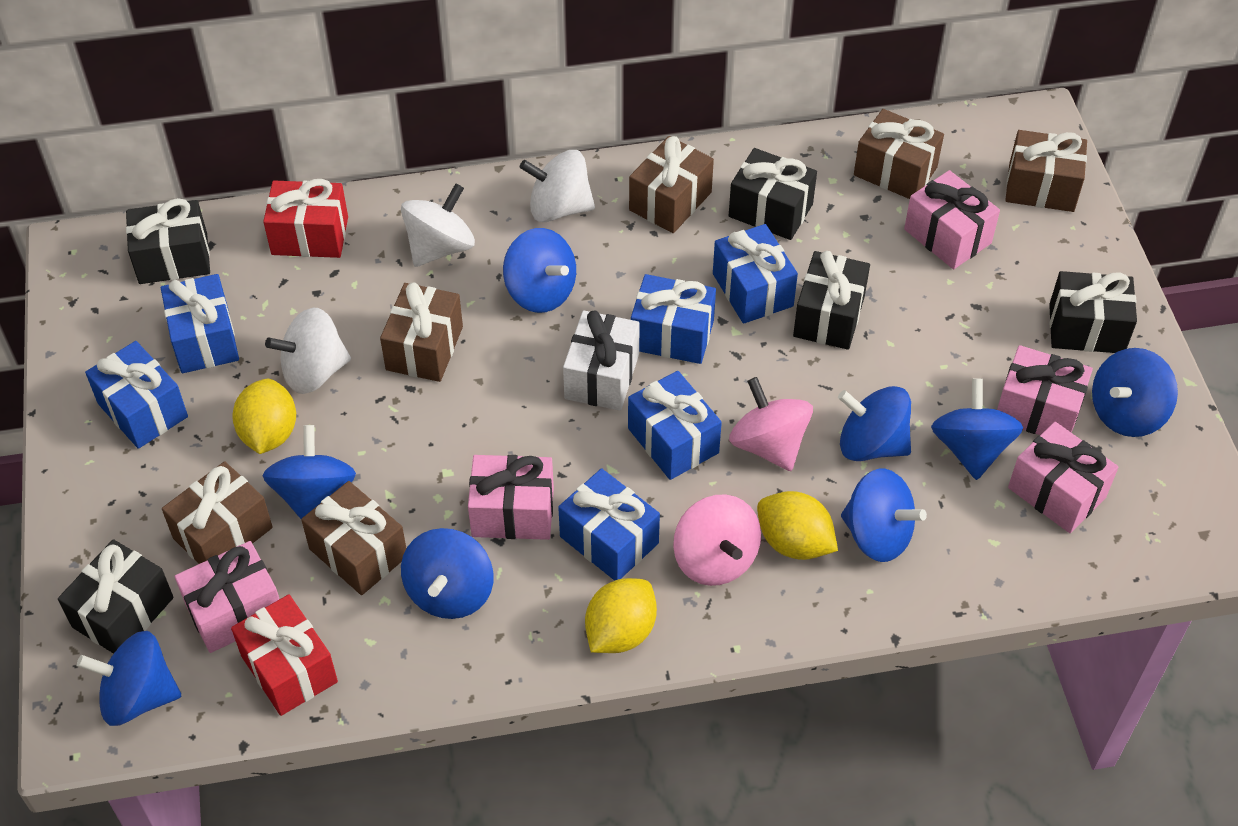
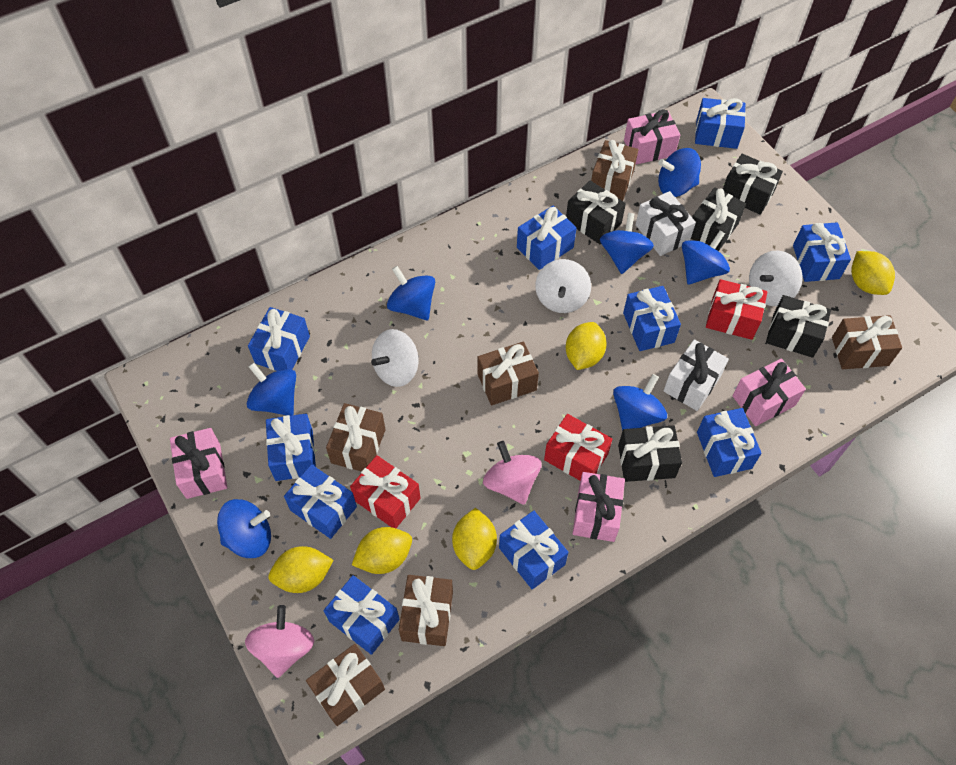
blue gift: [85,341,188,449] [161,274,239,373] [558,468,660,581] [628,371,722,480] [631,274,716,364] [713,224,798,324] = 6 -> [248,307,310,371] [266,414,316,481] [284,464,357,539] [324,575,400,655] [499,510,569,589] [517,205,576,270] [623,286,681,351] [695,98,746,149] [697,408,762,477] [793,222,851,282] = 10
blue spinning top: [77,631,181,726] [262,425,356,519] [401,528,493,619] [503,228,576,313] [838,386,911,461] [841,469,927,562] [931,379,1023,480] [1092,348,1178,437] = 8 -> [217,499,271,558] [247,362,296,416] [387,266,435,320] [600,213,654,274] [613,374,667,431] [658,148,701,197] [682,230,730,285] = 7
pink gift: [175,541,279,653] [468,455,554,540] [904,170,1000,269] [997,345,1093,435] [1008,422,1118,533] = 5 -> [170,428,227,499] [573,472,625,542] [624,109,680,165] [733,359,806,426] = 4
red gift: [231,594,338,716] [263,179,348,258] = 2 -> [350,455,420,528] [544,414,612,481] [706,279,767,340] = 3
white gift: [563,310,640,411] = 1 -> [636,191,696,256] [664,339,729,411] = 2
yellow lemon: [232,379,296,454] [585,578,657,653] [757,491,838,560] = 3 -> [268,546,334,593] [352,527,412,574] [452,508,497,570] [566,322,607,370] [851,251,895,295] = 5

